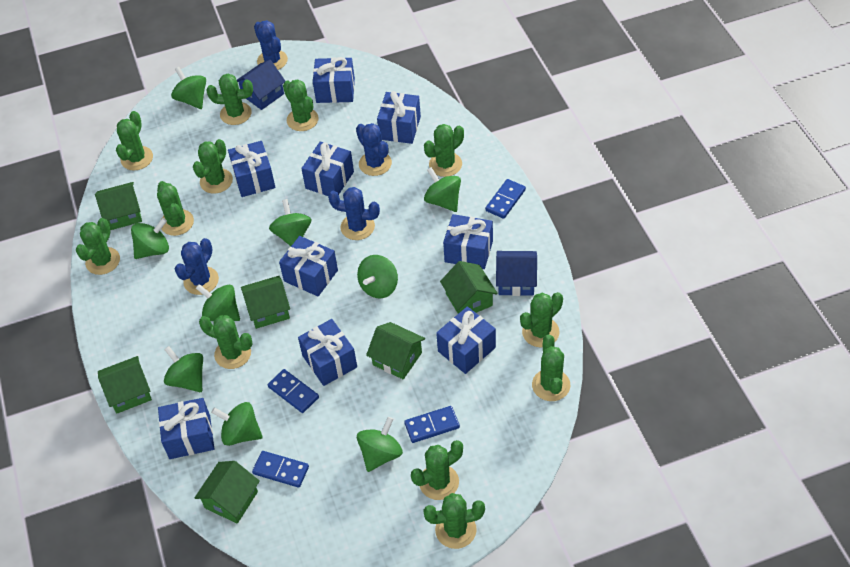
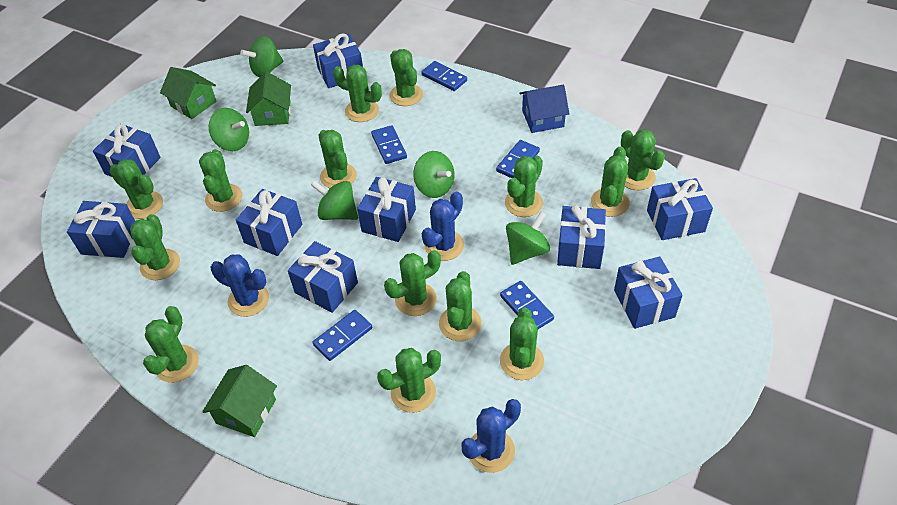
blue cactus: [175,238,219,295] [254,20,288,70] [328,187,380,240] [356,123,392,176] = 4 -> [211,254,269,317] [422,192,464,261] [461,399,521,473] = 3
blue domino: [252,451,309,488] [268,369,319,413] [404,406,460,443] [485,179,526,219] = 4 -> [313,310,372,361] [371,125,407,164] [421,61,467,91] [496,140,540,178] [500,281,554,329] = 5
blue house: [237,60,285,110] [496,251,537,296] = 2 -> [519,85,569,133] = 1
green cactus: [76,218,120,275] [116,111,153,170] [157,181,194,236] [193,139,233,193] [199,315,253,369] [206,74,253,125] [283,79,319,131] [411,440,463,500] [423,493,485,549] [424,124,464,177] [520,292,563,347] [532,334,570,401] = 12 -> [109,159,163,219] [130,214,180,280] [143,306,199,383] [199,149,242,212] [319,130,357,188] [333,65,382,122] [377,348,441,413] [384,250,441,316] [389,49,423,106] [439,271,482,341] [500,308,544,380] [505,156,543,217] [591,146,630,217] [621,129,665,190] = 14
green house: [95,182,142,230] [98,356,152,413] [195,461,260,524] [241,276,290,329] [366,322,425,379] [440,261,498,314] = 6 -> [160,67,216,119] [202,365,277,437] [246,72,291,126] = 3
green spinning top: [131,218,169,259] [164,346,203,392] [171,67,206,109] [196,284,240,321] [211,402,263,446] [269,199,311,246] [357,255,398,298] [357,417,403,472] [424,167,461,212] = 9 -> [209,108,249,151] [240,36,284,77] [311,180,358,220] [413,151,454,198] [506,211,550,265] = 5

